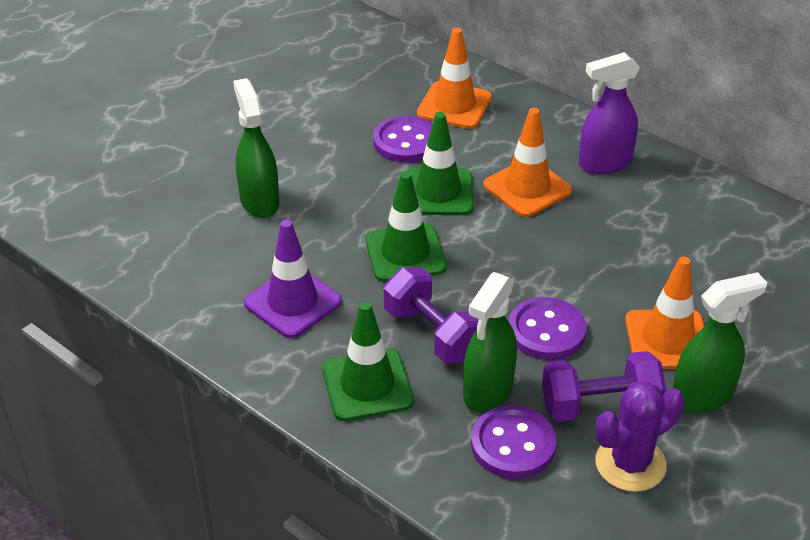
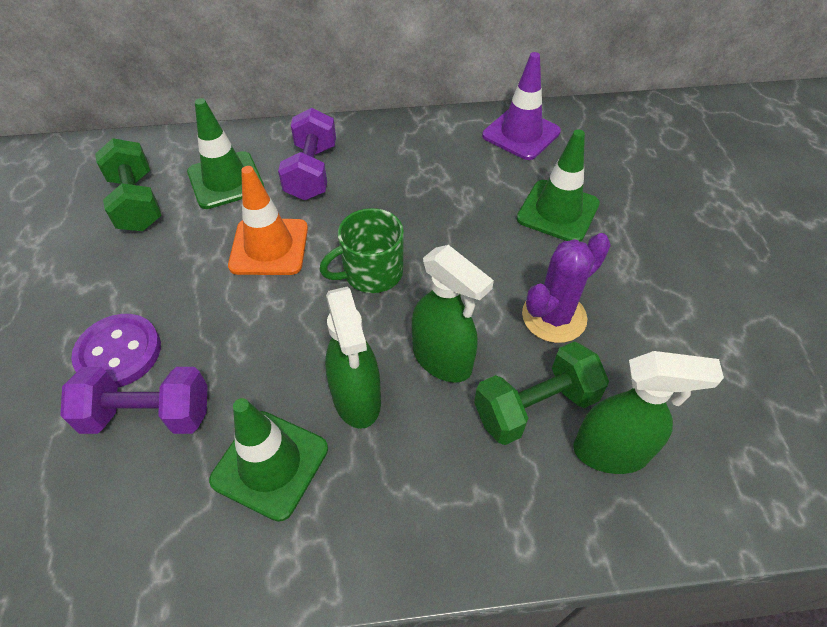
green dumbbell: none = 0 -> [95,138,162,231] [474,341,609,445] = 2
green mug: none = 0 -> [319,208,404,293] = 1
orange traffic cone: [417,28,492,129] [483,108,572,217] [625,257,704,369] = 3 -> [228,166,308,275] = 1
purple button: [373,116,432,163] [471,405,556,479] [509,297,587,360] = 3 -> [71,314,161,388] = 1
purple spray bottle: [579,52,640,174] = 1 -> none = 0

